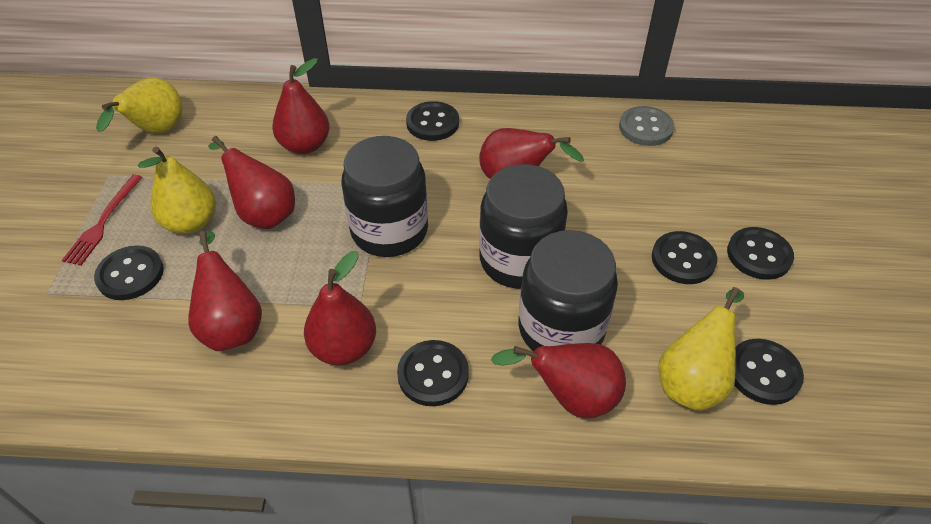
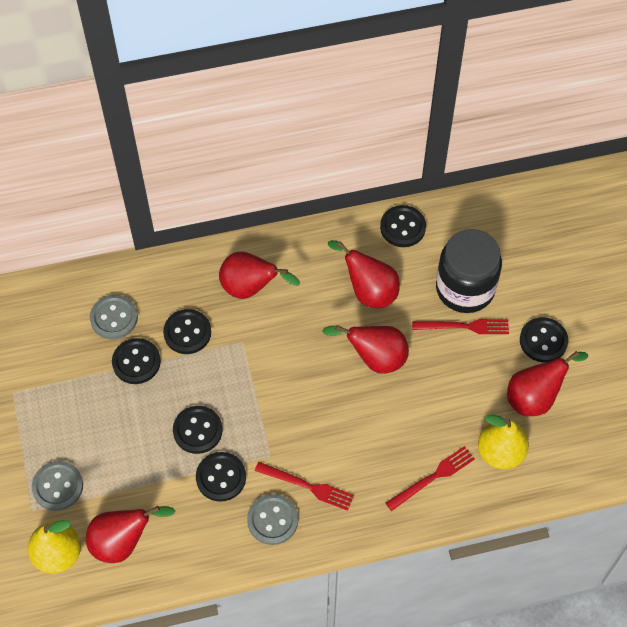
black jar: [341,136,428,257] [479,164,568,289] [519,230,618,352] = 3 -> [436,229,502,313] = 1
grey button: [619,106,674,146] = 1 -> [32,461,83,511] [90,295,138,339] [247,494,298,545] = 3
red fork: [62,174,143,266] = 1 -> [255,462,354,511] [386,446,475,511] [412,319,509,334] = 3
red pear: [188,231,262,351] [208,136,295,229] [272,58,330,154] [304,251,376,365] [479,128,584,179] [491,343,626,418] = 6 -> [86,506,176,563] [219,252,300,299] [322,325,409,374] [328,240,400,308] [507,351,588,416] = 5
yellow pear: [96,78,182,133] [138,147,216,234] [658,287,744,411] = 3 -> [28,520,81,574] [478,414,529,469] = 2

